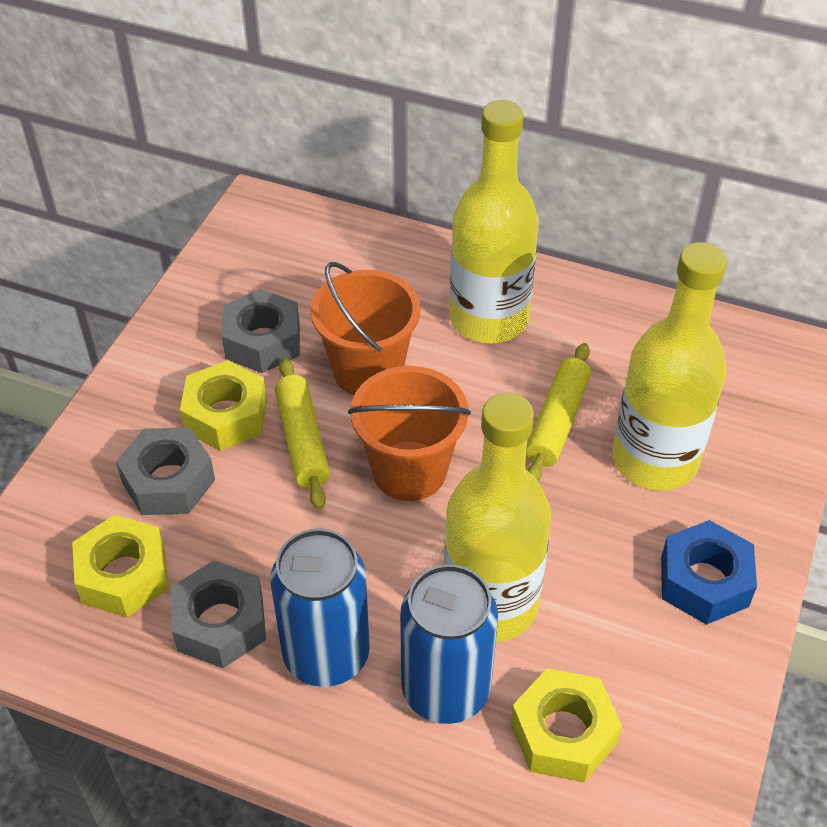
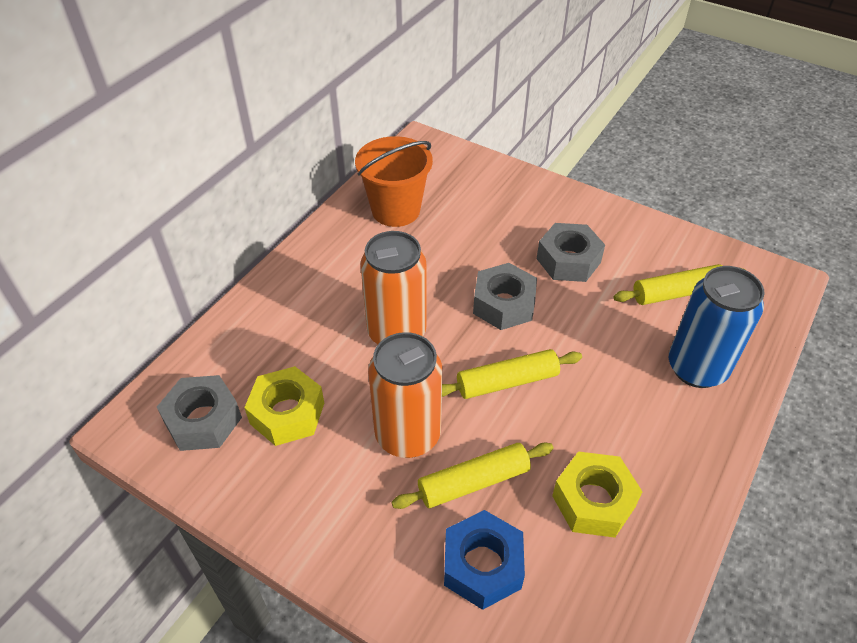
blue can: [270,529,370,687] [400,564,498,724] = 2 -> [669,266,764,388] = 1
orange bucket: [310,262,420,395] [348,366,471,501] = 2 -> [355,136,433,227] = 1
orange can: none = 0 -> [360,231,427,344] [368,332,442,458] = 2
yellow bottle: [444,393,551,642] [450,100,539,344] [612,242,727,491] = 3 -> none = 0
yellow nut: [72,515,169,618] [180,360,267,451] [511,668,622,783] = 3 -> [244,366,324,446] [552,451,643,538] = 2
yellow rolling pin: [275,358,330,509] [526,343,591,481] = 2 -> [391,442,553,509] [442,349,582,399] [613,264,745,305] = 3

